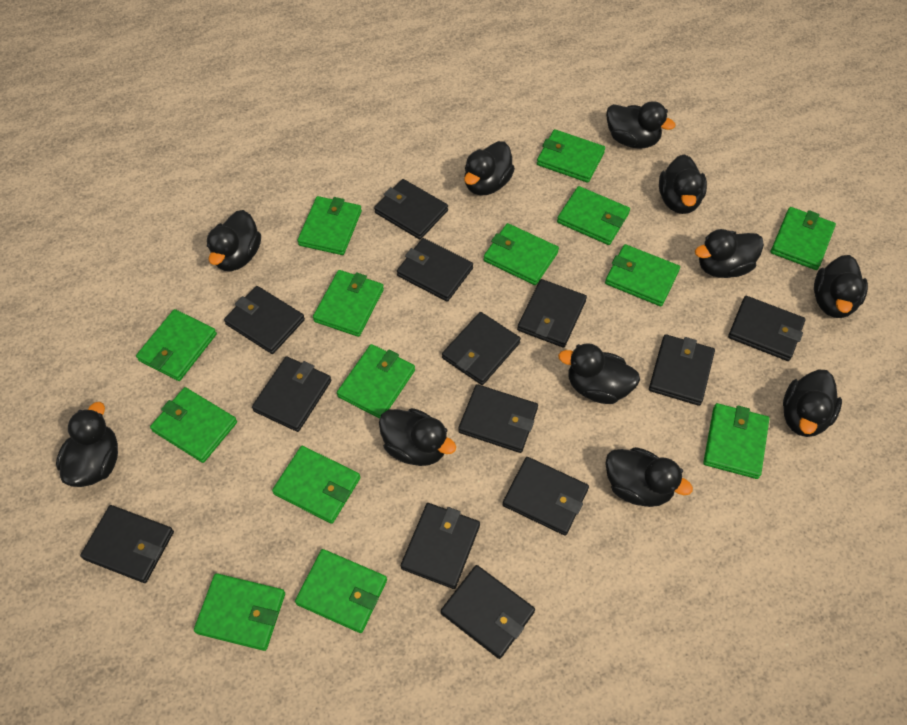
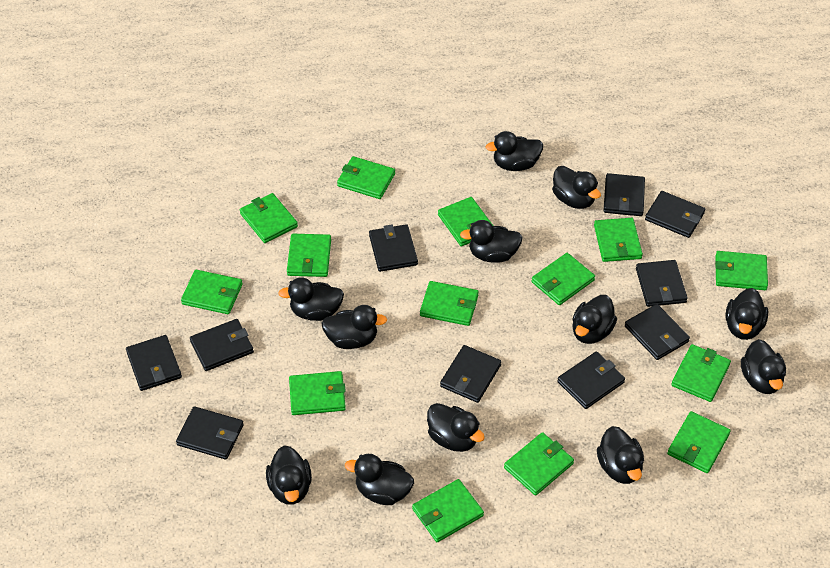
black duck: [56,402,118,487] [207,210,261,271] [379,408,456,466] [464,141,515,195] [558,343,640,404] [605,447,693,507] [606,101,675,149] [659,154,707,214] [695,229,764,278] [783,370,842,437] [814,255,868,318] = 11 -> [266,445,312,505] [278,277,344,321] [321,305,387,349] [345,454,414,505] [427,403,485,452] [460,220,523,263] [486,131,543,171] [552,166,601,209] [572,295,617,344] [597,426,644,484] [725,288,768,340] [741,339,786,394] = 12
black wallet: [80,505,174,583] [224,286,305,354] [252,356,331,432] [374,179,448,239] [397,238,473,302] [401,503,480,589] [441,565,535,659] [442,312,521,385] [458,384,538,453] [503,457,589,536] [517,279,587,348] [649,334,715,406] [728,296,805,361] = 13 -> [126,335,182,391] [176,406,244,460] [190,319,254,371] [369,224,418,272] [440,345,501,403] [557,351,625,409] [604,173,645,216] [625,304,690,360] [636,260,688,307] [645,191,705,238] = 10

